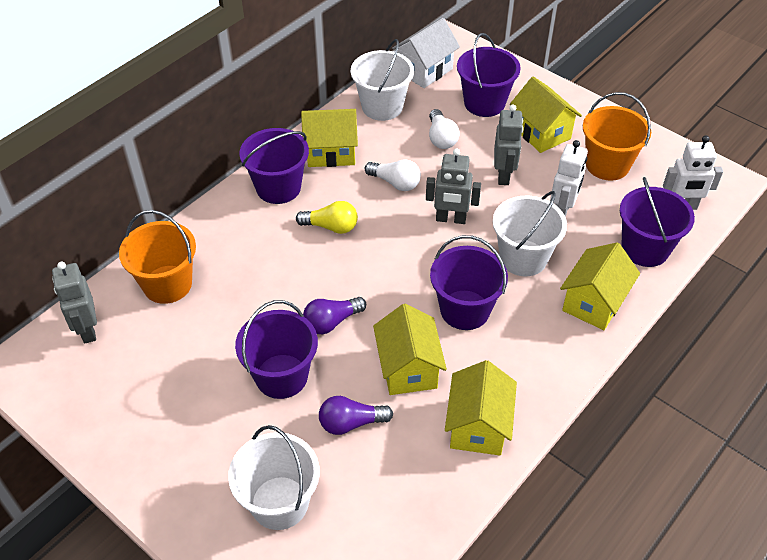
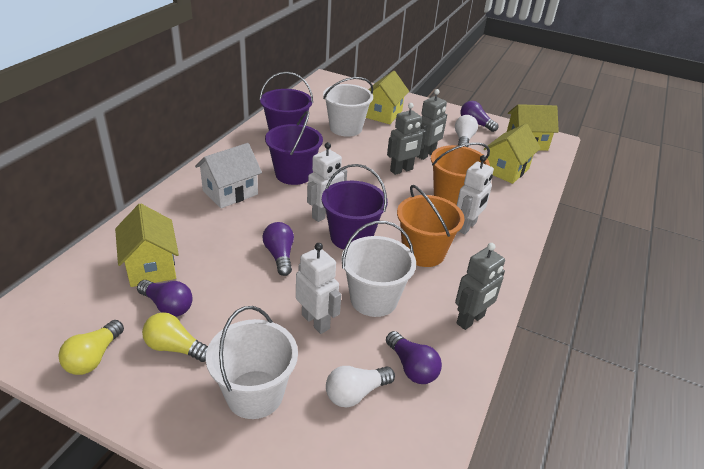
purple bucket: [235,300,318,399] [239,128,309,204] [430,235,508,330] [457,33,521,117] [620,177,695,267] = 5 -> [259,72,313,130] [265,111,323,185] [322,164,388,250] = 3
purple light bulb: [303,297,366,334] [319,396,393,435] = 2 -> [137,280,193,317] [262,222,294,276] [386,331,442,384] [460,101,498,132] = 4
white robot: [550,140,588,217] [663,135,723,210] = 2 -> [296,243,341,334] [307,142,347,222] [457,155,494,234] = 3
yellow house: [301,109,358,167] [373,304,447,395] [445,360,517,455] [510,76,582,153] [560,242,640,330] = 5 -> [115,203,179,287] [366,71,409,124] [484,123,541,184] [507,104,559,151] = 4
yellow light bulb: [296,201,358,234] = 1 -> [58,320,124,375] [142,312,208,362] = 2

